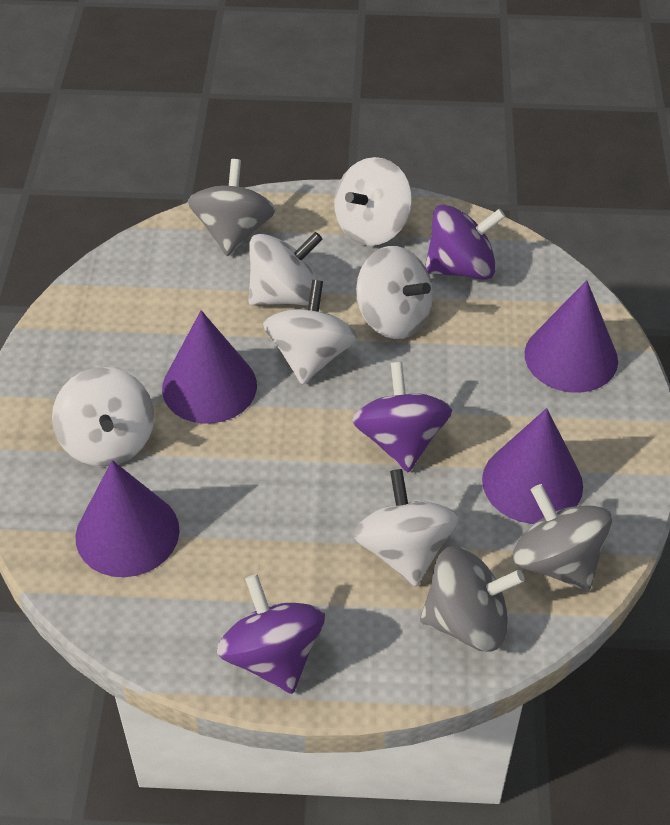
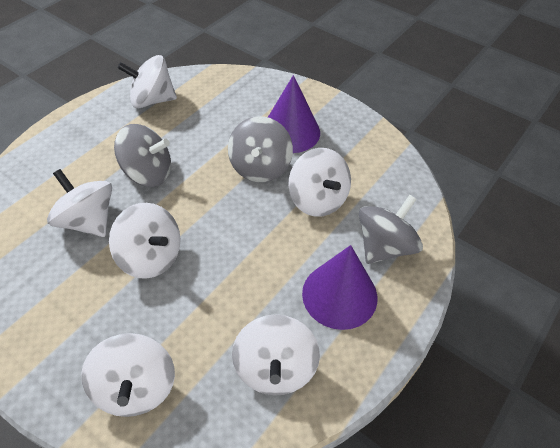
purple cone: [76,460,180,577] [162,310,257,424] [482,408,583,524] [524,280,618,393] = 4 -> [268,75,320,153] [302,245,377,330] = 2
purple spinning top: [217,574,325,694] [352,362,452,473] [425,205,505,280] = 3 -> none = 0

